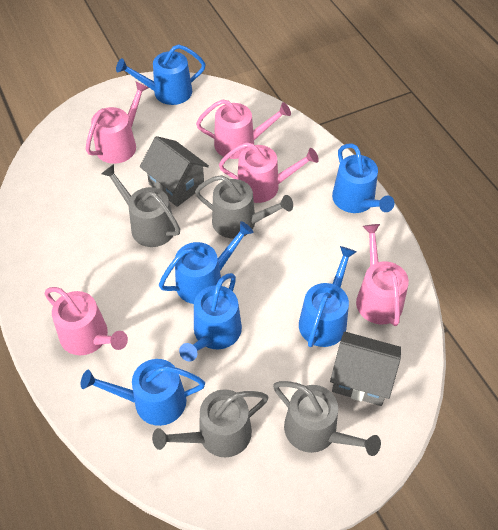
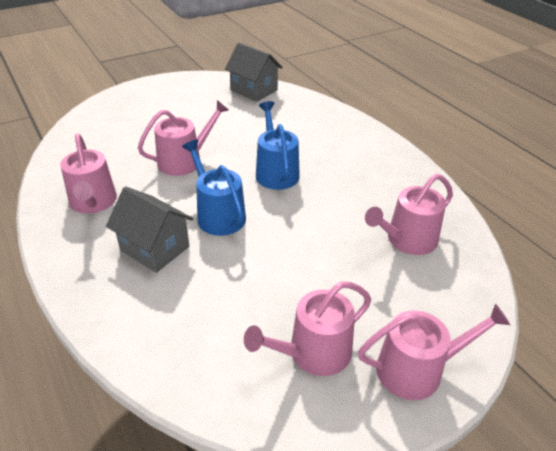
blue watering can: [81,359,205,426] [116,44,206,105] [159,221,254,304] [179,273,242,361] [299,246,357,347] [332,143,394,213] = 6 -> [182,140,246,236] [256,101,300,190] = 2
grey watering can: [101,164,180,247] [152,389,268,457] [195,175,293,238] [273,381,381,456] = 4 -> none = 0

